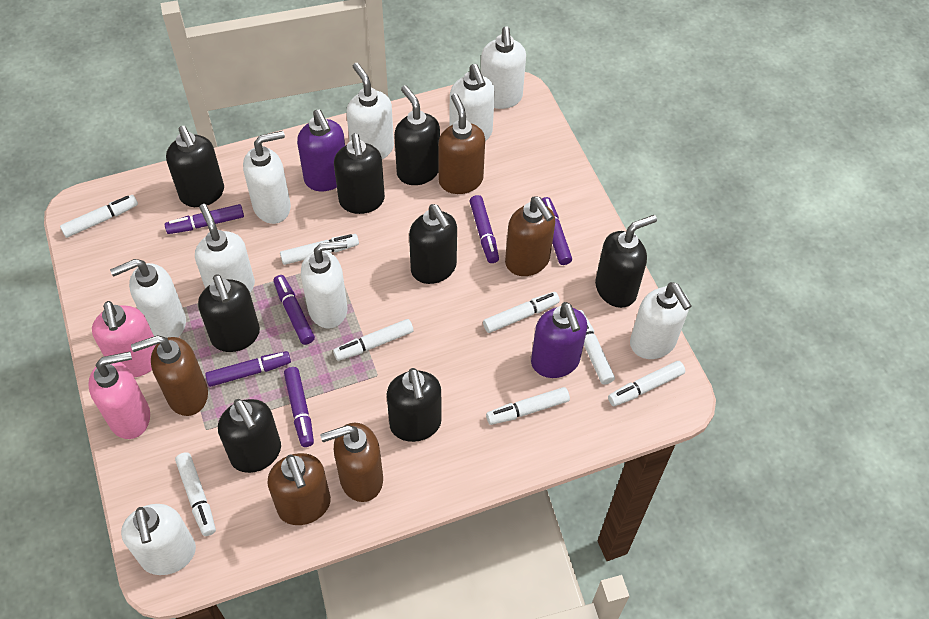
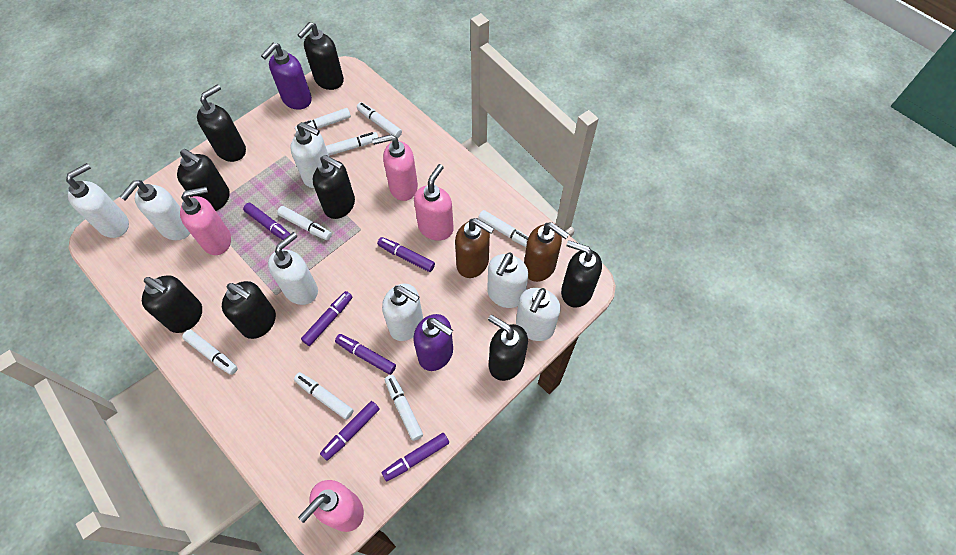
brown soap dispenser: [131,335,208,416] [267,453,331,525] [320,423,383,502] [438,93,485,194] [505,197,555,276] = 5 -> [455,218,494,278] [524,222,569,282] = 2
pink soap dispenser: [88,351,150,439] [92,301,157,378] = 2 -> [180,187,231,255] [298,480,364,532] [372,135,418,201] [414,164,454,241] = 4
white soap dispenser: [110,259,186,338] [121,504,196,575] [195,204,255,293] [243,131,291,224] [301,240,348,329] [346,63,394,159] [449,64,495,141] [481,26,526,109] [630,282,691,359] = 9 -> [66,163,129,238] [120,180,190,240] [268,232,318,305] [290,122,329,188] [382,284,423,341] [487,252,528,308] [516,288,560,341] = 7

